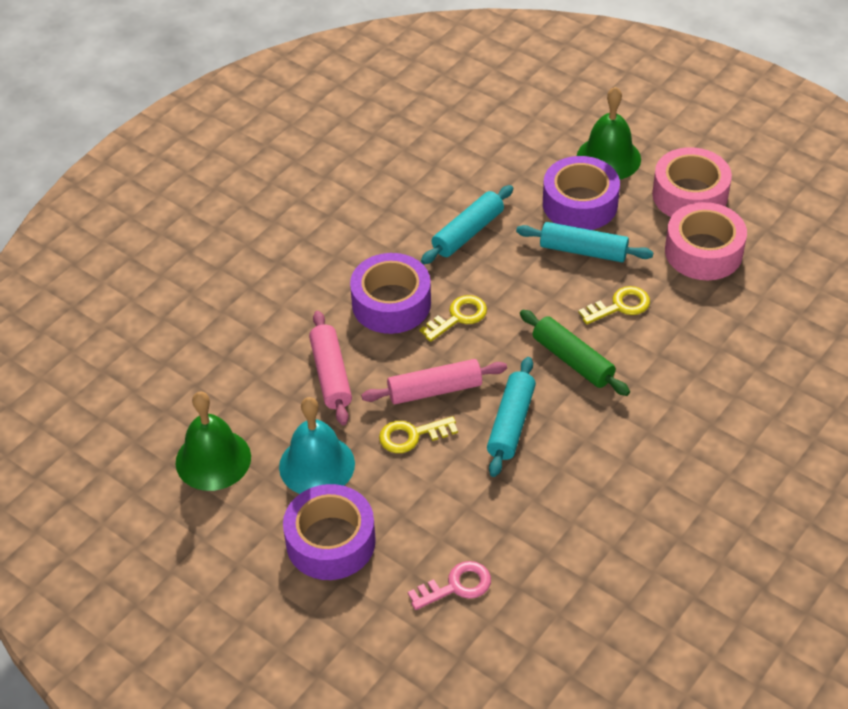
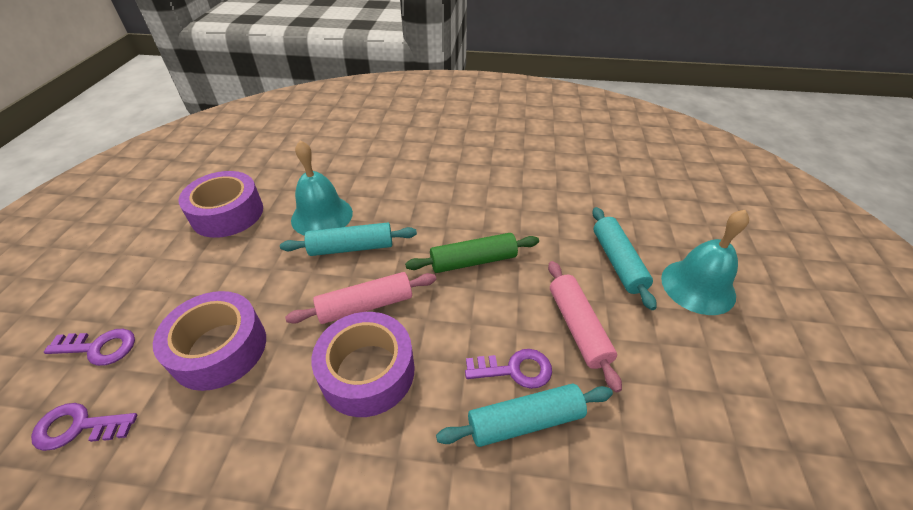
green bell: [176,392,251,491] [577,86,641,180] = 2 -> none = 0
pink key: [408,561,491,610] = 1 -> none = 0
pink tape: [652,147,732,217] [665,202,747,280] = 2 -> none = 0
purple key: none = 0 -> [31,403,137,451] [44,329,135,366] [465,349,552,389] = 3
turquoise bell: [279,397,355,494] = 1 -> [291,140,353,236] [661,210,749,315] = 2
yellow key: [379,416,458,453] [420,295,487,342] [579,286,650,324] = 3 -> none = 0

